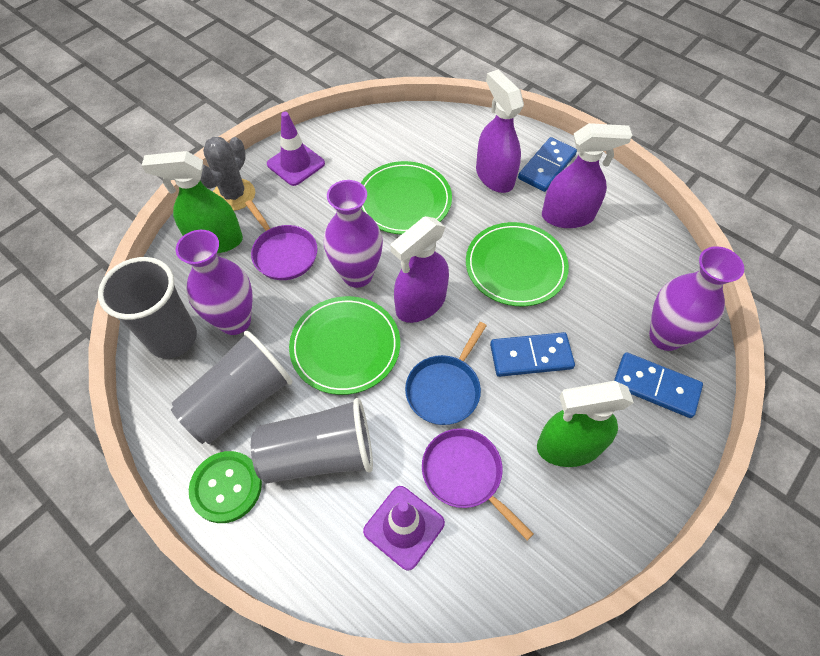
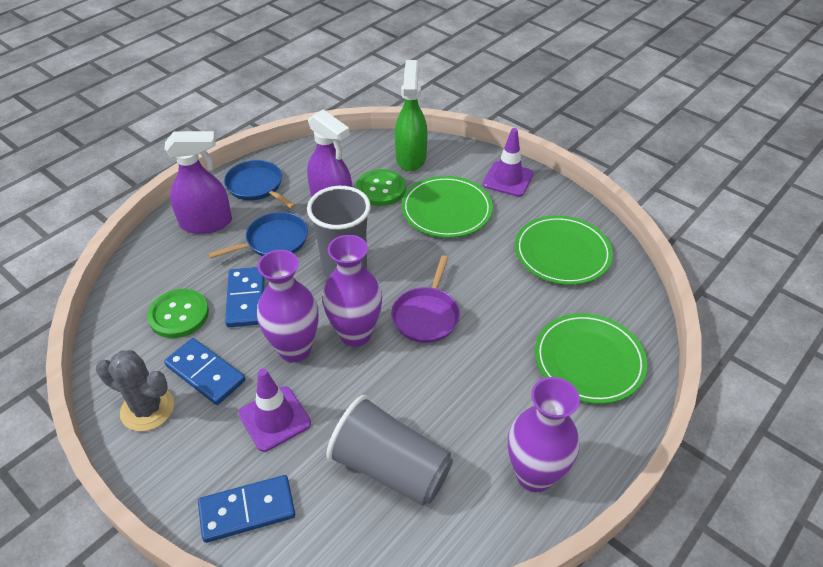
blue pan: [405,322,487,425] = 1 -> [208,212,308,259] [224,160,295,209] = 2
green button: [189,451,262,523] = 1 -> [147,289,209,338] [356,169,406,206] = 2
green spray bottle: [142,151,243,253] [537,381,634,467] = 2 -> [395,60,428,171] = 1
grey cup: [98,257,197,359] [171,331,293,444] [251,398,373,483] = 3 -> [307,186,371,278] [326,395,453,506] = 2
purple pan: [245,200,318,280] [422,428,534,540] = 2 -> [391,255,460,343] = 1
purple spray bottle: [391,216,449,323] [476,70,524,193] [542,123,632,228] = 3 -> [164,131,232,234] [307,109,352,197] = 2

